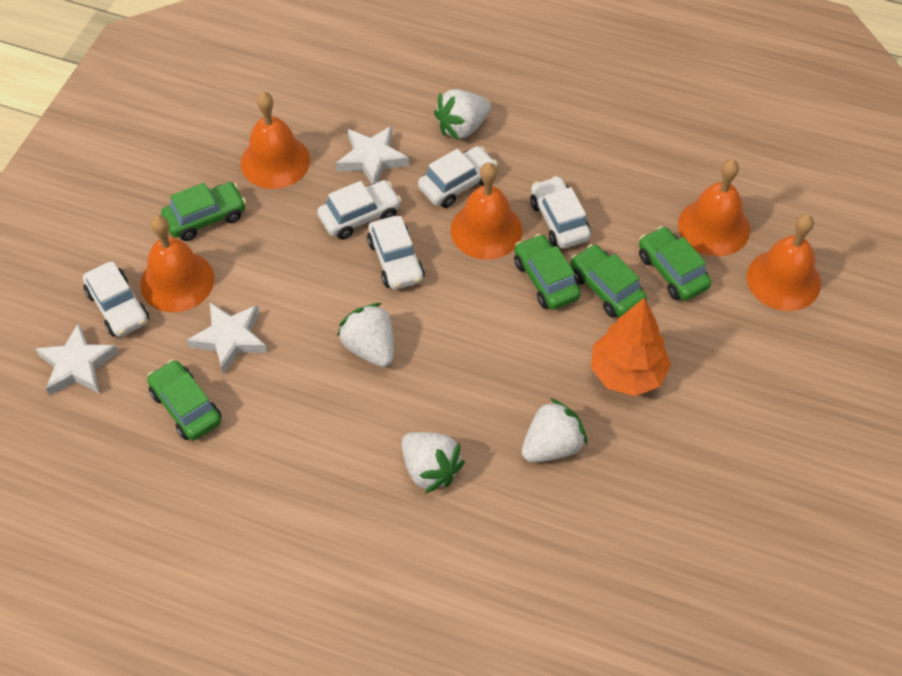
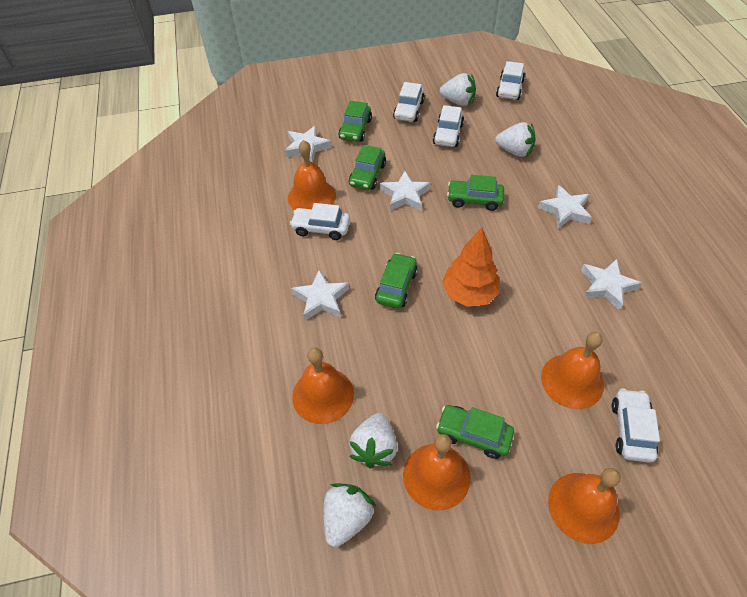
white star: [36,323,119,396] [187,303,267,375] [336,126,409,184] = 3 -> [284,126,332,162] [291,270,349,321] [380,171,431,211] [538,185,592,229] [581,259,641,311] = 5

